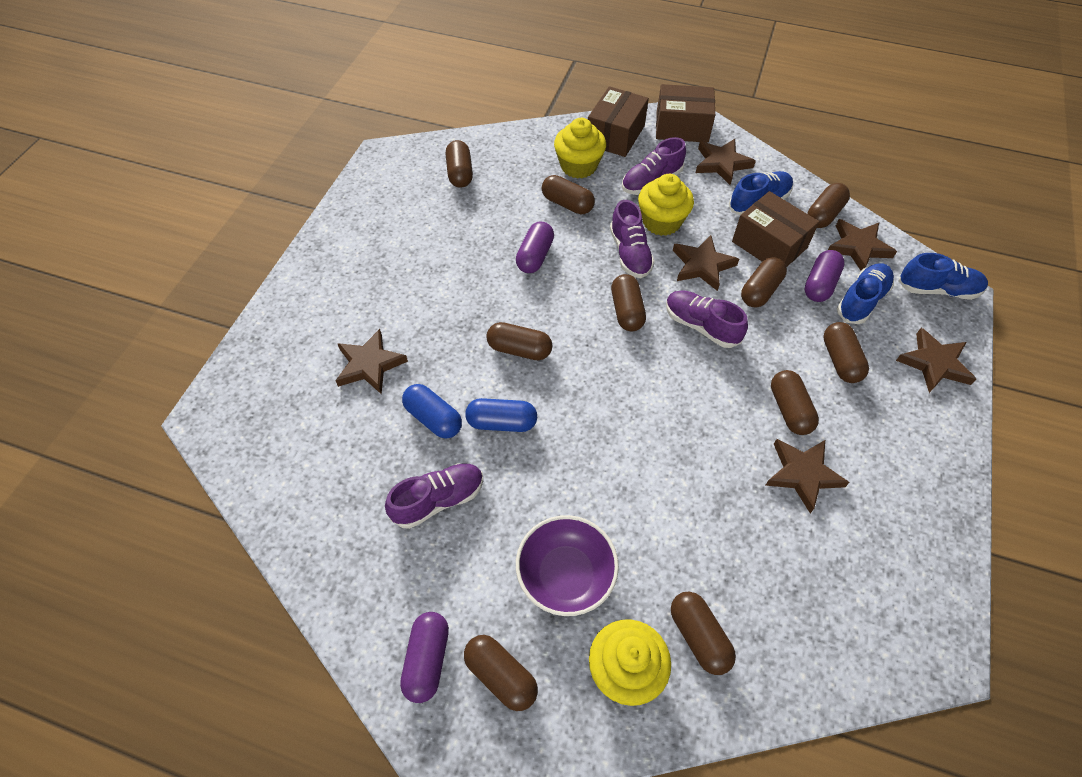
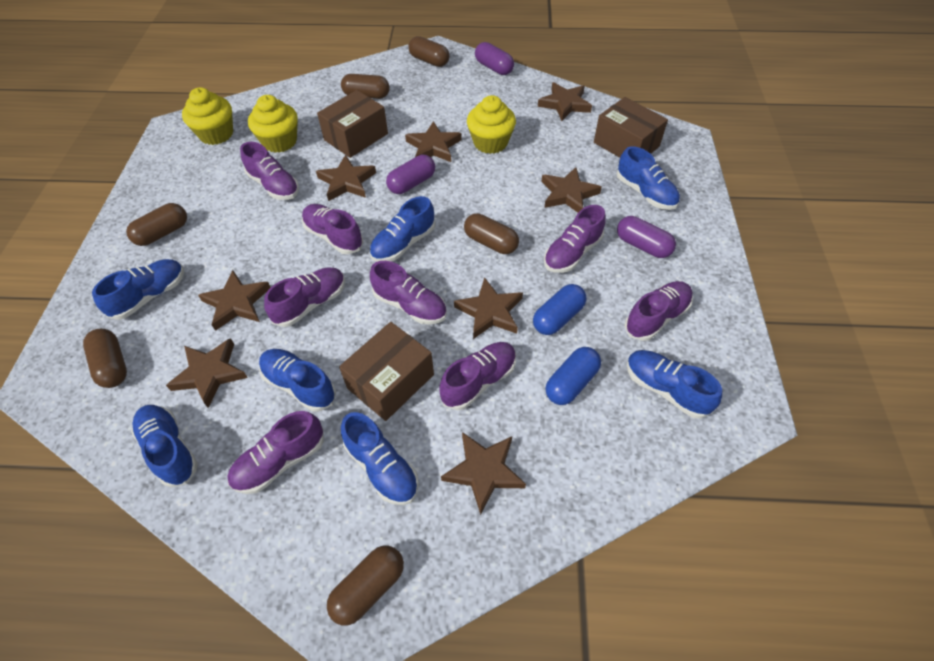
blue shoe: [729,171,793,215] [837,263,894,324] [899,253,988,300] = 3 -> [92,259,184,320] [131,405,198,488] [259,349,336,412] [341,412,419,505] [369,196,435,262] [617,146,680,210] [627,350,722,419] = 7
brown capsule: [446,140,473,188] [464,635,538,711] [486,322,552,360] [542,175,595,214] [611,274,646,331] [671,592,736,675] [741,257,787,308] [771,370,819,435] [807,183,850,228] [823,322,869,383] = 10 -> [83,329,127,388] [126,203,187,246] [327,546,404,625] [341,74,390,99] [408,36,450,67] [464,213,519,254] = 6
brown star: [335,329,408,394] [673,235,739,291] [696,139,756,185] [766,439,850,513] [828,219,897,271] [896,328,976,393] = 6 -> [166,338,248,408] [198,270,271,331] [316,155,376,201] [405,121,462,162] [441,432,526,515] [454,277,523,339] [538,82,592,121] [541,167,602,213] = 8
purple bowl: [516,515,619,616] = 1 -> none = 0
purple shoe: [385,463,483,529] [610,200,655,278] [622,137,686,195] [666,290,748,348] = 4 -> [227,411,324,494] [240,142,299,200] [264,267,345,327] [302,204,364,254] [370,261,447,325] [439,342,516,410] [544,205,606,273] [624,281,693,341] = 8

